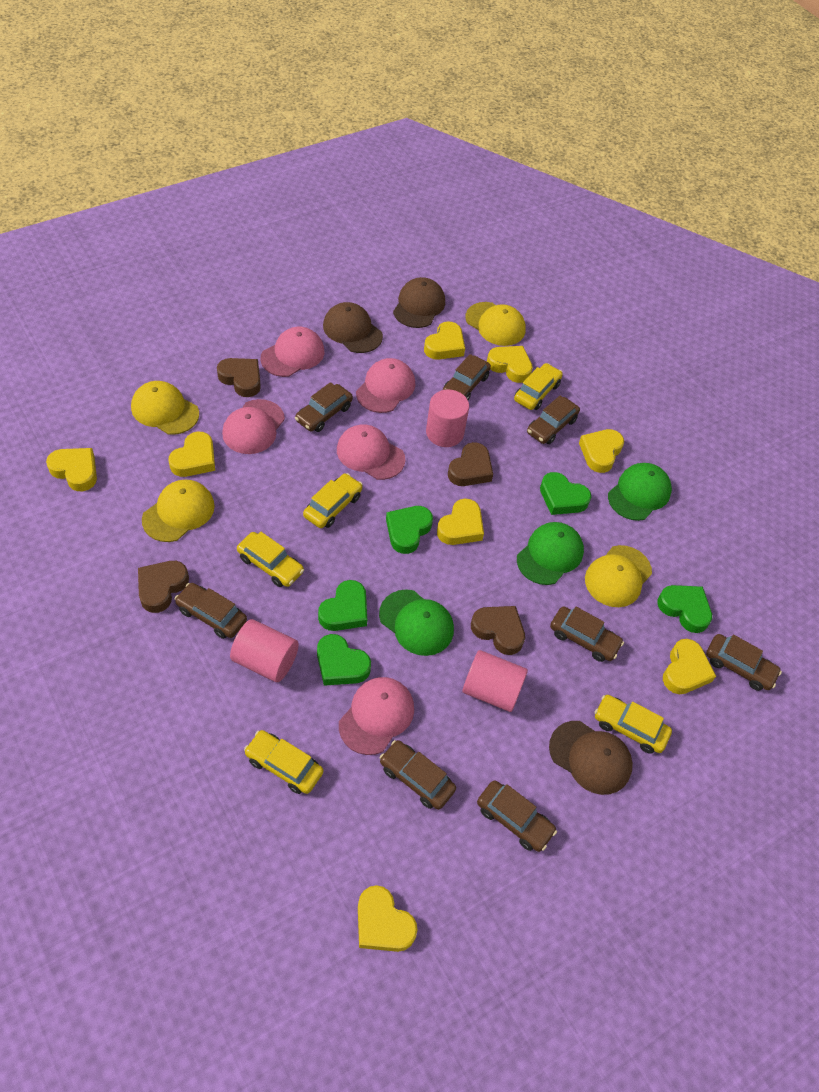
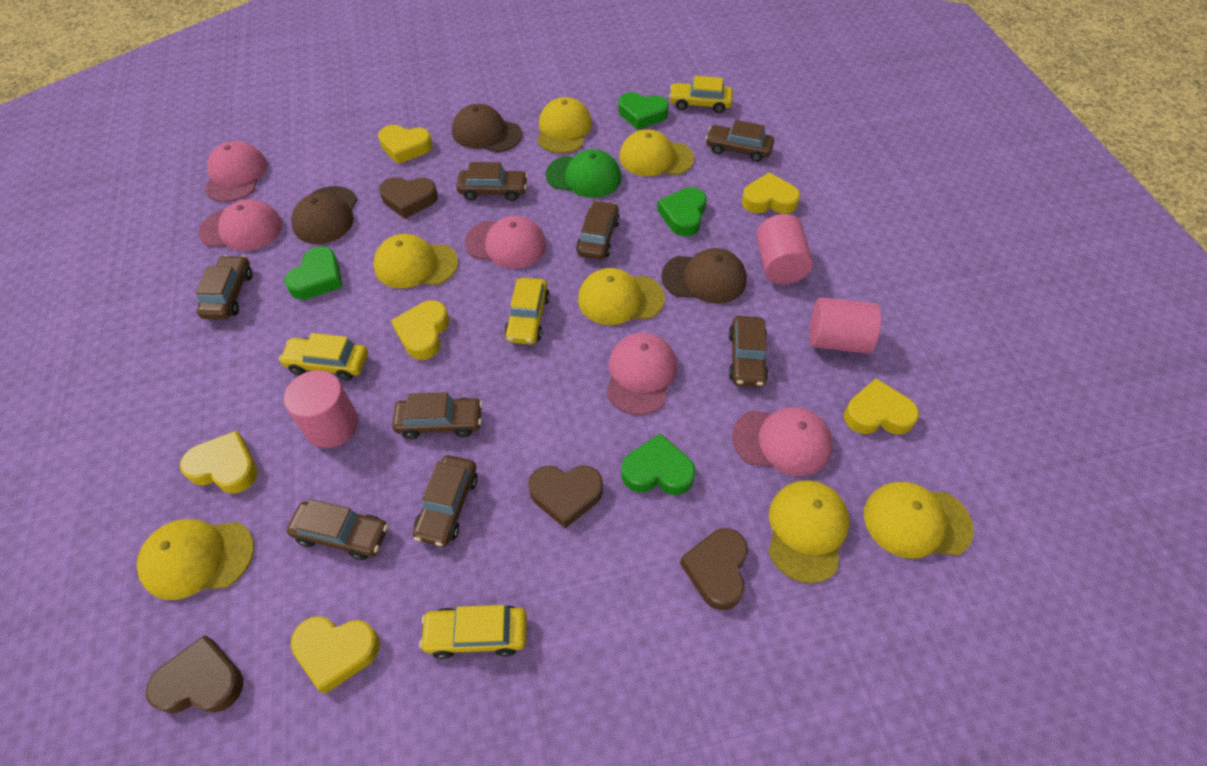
green cap: [379,589,454,656] [517,522,584,585] [608,463,672,521] = 3 -> [546,149,621,198] = 1
green heart: [317,634,371,686] [318,580,367,631] [386,506,433,554] [540,472,591,515] [657,585,712,633] = 5 -> [284,246,342,300] [618,92,669,130] [621,434,696,495] [657,187,707,237] = 4
yellow cap: [131,381,199,435] [142,480,215,542] [466,302,526,346] [585,545,652,607] = 4 -> [137,519,254,600] [373,234,458,288] [537,97,592,153] [578,268,665,325] [619,129,694,176] [768,480,850,583] [864,482,974,559] = 7
yellow car: [237,532,304,587] [244,730,323,794] [303,473,363,528] [514,363,563,410] [595,695,672,754] = 5 -> [279,333,368,380] [419,605,527,659] [504,278,550,345] [669,76,733,113] = 4
yellow heart: [46,448,97,491] [168,432,215,477] [358,885,418,952] [424,321,465,360] [437,499,484,545] [487,346,533,383] [579,429,624,473] [663,639,716,694] = 8 -> [180,430,258,493] [291,616,380,694] [378,125,433,164] [391,300,449,360] [742,172,800,214] [844,378,919,435] = 6

